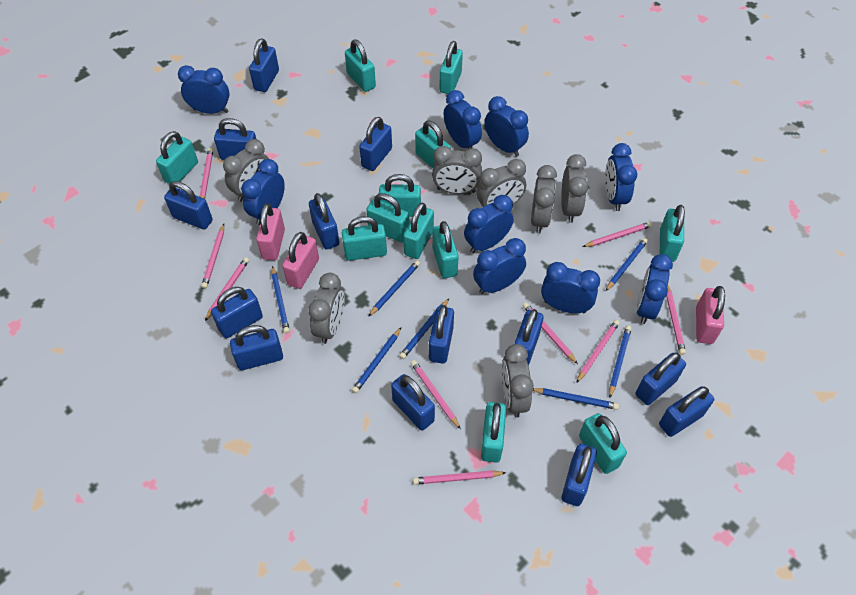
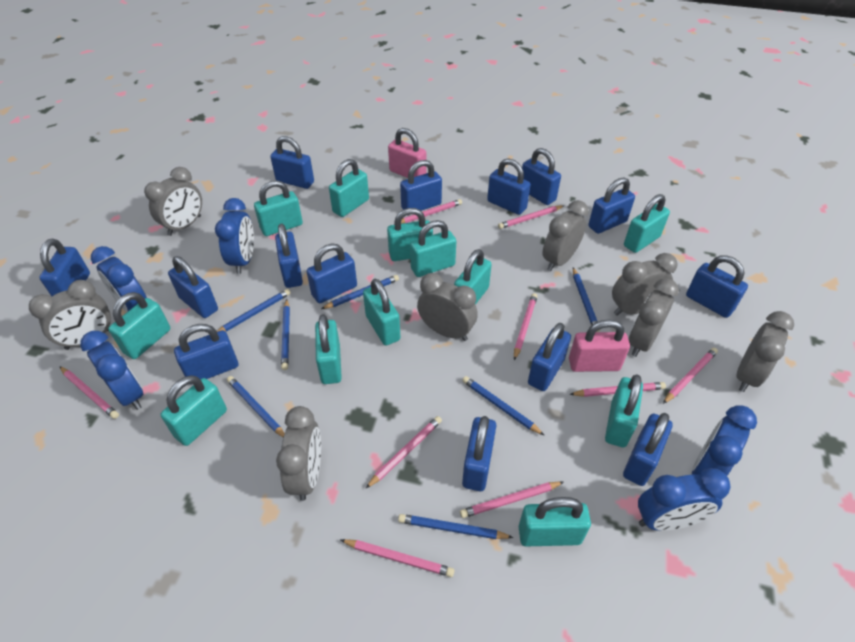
blue clock: [178,65,230,114] [241,159,285,225] [444,90,482,149] [464,195,514,253] [473,238,526,294] [484,96,529,157] [541,262,600,313] [605,143,637,211] [636,254,673,324] = 9 -> [80,331,143,410] [91,246,147,312] [215,198,254,274] [638,468,731,531] [692,405,757,476] = 5
blue padlock: [164,181,213,229] [211,287,263,338] [214,118,256,160] [230,325,283,370] [249,39,279,92] [309,193,339,249] [359,117,392,171] [391,374,435,431] [429,305,454,364] [514,309,544,365] [562,444,597,506] [636,353,686,405] [659,386,714,437] = 13 -> [39,239,90,296] [168,256,218,318] [174,324,238,379] [270,136,314,189] [275,224,303,288] [306,244,357,303] [400,160,442,211] [462,416,496,491] [487,158,531,215] [522,148,561,205] [528,323,571,391] [588,177,635,234] [623,413,673,486] [686,255,748,318] = 14
grey clock: [223,139,269,202] [308,273,345,344] [432,146,482,194] [476,159,526,207] [502,344,534,418] [531,165,557,234] [561,154,588,223] = 7 -> [29,280,111,350] [144,167,202,236] [276,406,321,501] [417,273,478,341] [542,200,589,271] [612,253,678,316] [628,278,679,357] [737,311,794,392] = 8
pink padlock: [256,203,285,260] [282,232,319,289] [696,286,725,344] = 3 -> [388,128,426,178] [569,319,630,372] = 2

